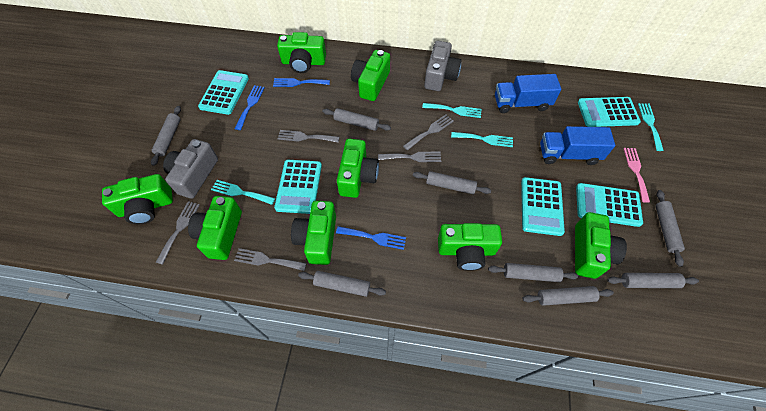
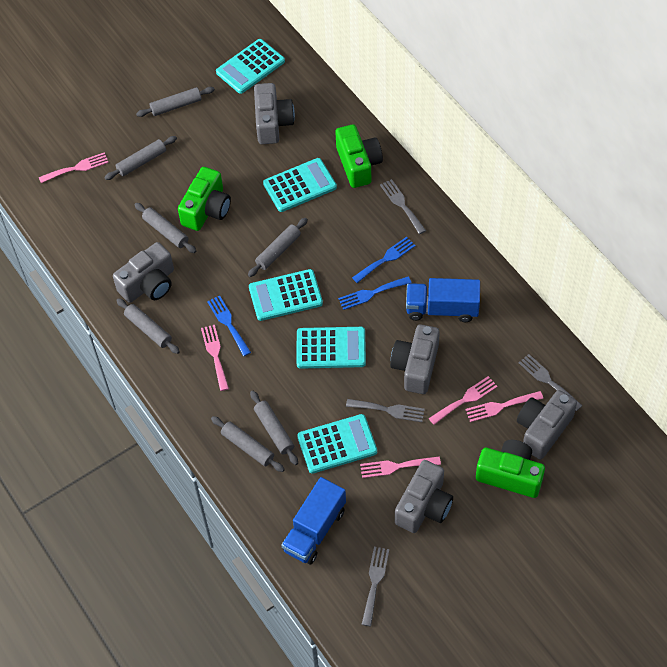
green camera: [102,174,173,224] [188,196,242,260] [277,32,326,73] [291,201,336,265] [337,139,379,198] [351,50,390,101] [438,223,502,271] [575,212,627,279] = 8 -> [178,167,231,231] [336,124,383,188] [476,440,545,498] = 3
grey camera: [163,139,218,199] [424,41,462,91] = 2 -> [113,242,174,303] [254,83,295,144] [390,324,440,394] [395,460,453,533] [517,390,577,459] = 5
grey fork: [156,201,200,265] [234,248,306,271] [278,130,339,142] [378,151,441,162] [403,115,454,150] = 5 -> [346,399,425,422] [361,547,389,626] [380,179,426,234] [519,354,582,411] = 4
grey rolling pin: [151,106,181,166] [298,271,386,297] [322,108,391,131] [413,171,491,194] [488,263,579,282] [522,286,614,306] [607,273,699,288] [655,190,685,267] = 8 -> [104,136,177,180] [116,298,180,354] [134,203,196,253] [136,87,215,117] [211,416,285,472] [248,218,308,277] [250,391,298,465] = 7
pink fork: [623,148,650,203] = 1 -> [39,152,109,183] [201,325,229,391] [360,457,441,478] [429,376,498,425] [465,391,543,422] = 5
turquoise fork: [211,180,275,205] [422,103,482,118] [451,132,513,147] [638,103,664,151] = 4 -> none = 0

